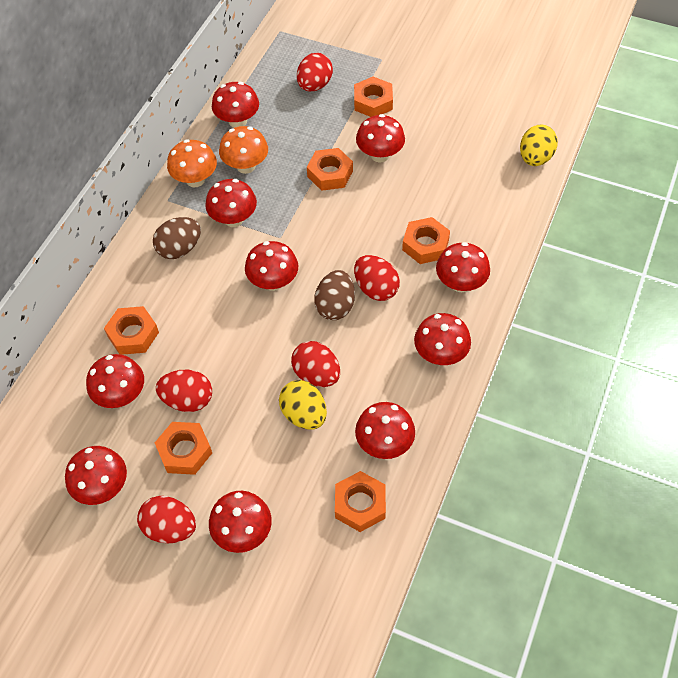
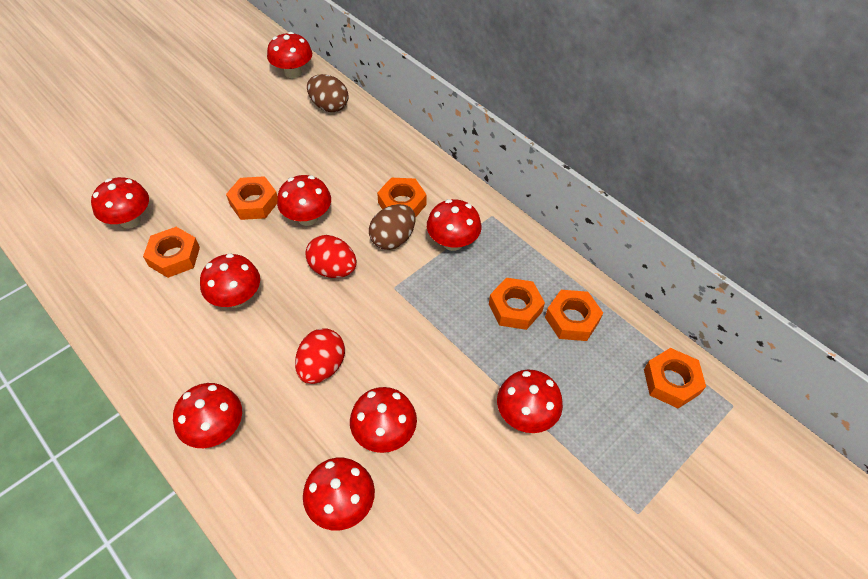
orange mushroom: [167,139,217,188] [219,126,268,174] = 2 -> none = 0
red egg: [137,496,196,543] [156,370,212,412] [291,341,340,387] [297,53,333,92] [354,255,400,301] = 5 -> [295,328,345,384] [305,235,357,278] = 2
red mushroom: [65,446,127,505] [86,354,144,408] [205,179,257,227] [209,491,272,553] [212,82,259,128] [245,241,298,291] [355,402,415,459] [356,114,405,162] [414,313,471,365] [436,242,490,292] = 10 -> [91,177,149,229] [173,383,242,448] [200,253,260,308] [267,32,312,78] [277,175,331,226] [303,458,375,531] [350,387,417,453] [427,199,481,251] [497,370,563,433] = 9
yellow egg: [279,380,327,430] [520,124,558,166] = 2 -> none = 0

